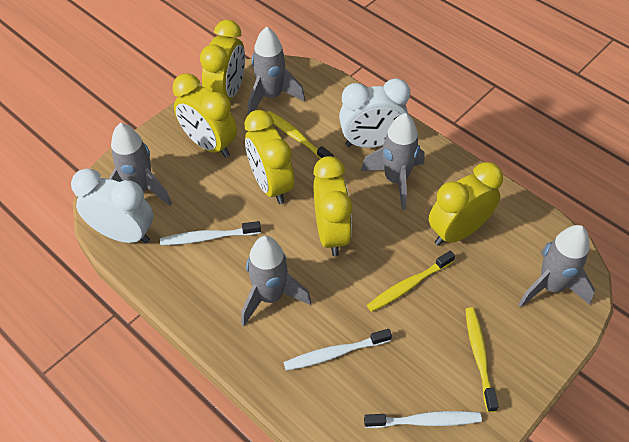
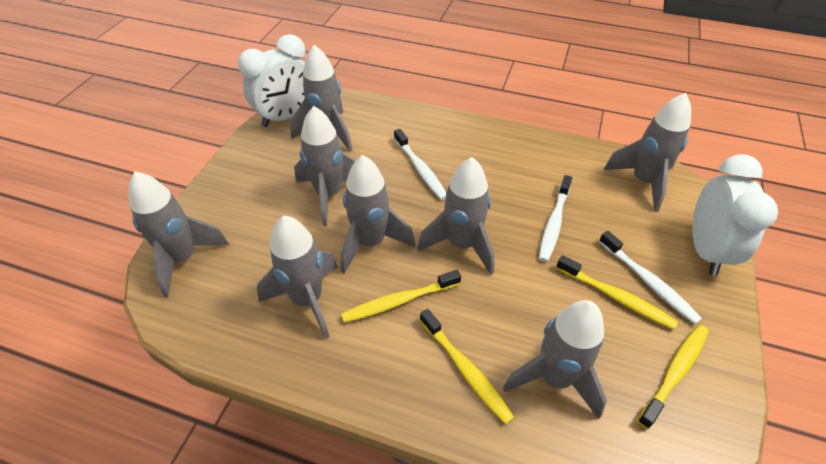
grey rocket: [109,123,172,206] [241,236,311,326] [248,27,305,115] [361,113,425,210] [518,225,595,307] = 5 -> [128,171,229,297] [257,216,338,339] [290,45,352,152] [294,106,355,226] [341,155,416,274] [417,157,495,275] [503,300,607,419] [604,93,691,212] = 8
yellow clock: [173,73,237,158] [200,20,245,101] [244,110,294,204] [313,156,352,256] [429,162,503,246] = 5 -> none = 0
yellow toothbrush: [268,111,333,159] [367,251,455,312] [465,307,499,412] = 3 -> [341,270,461,323] [420,309,514,425] [556,255,678,330] [638,325,709,429] = 4

